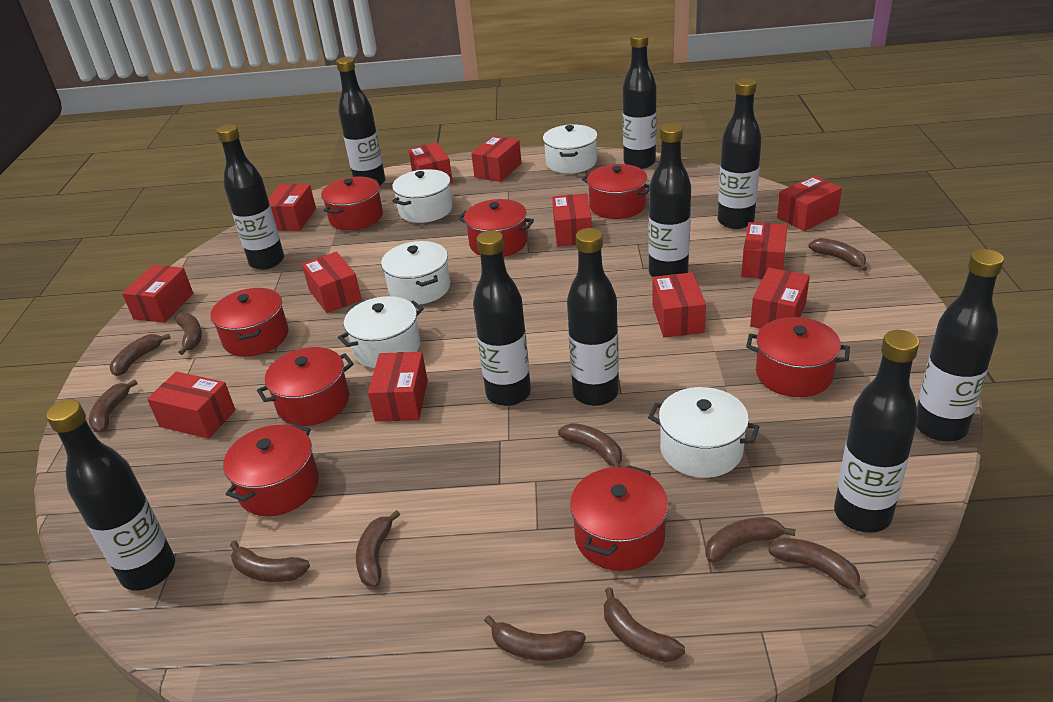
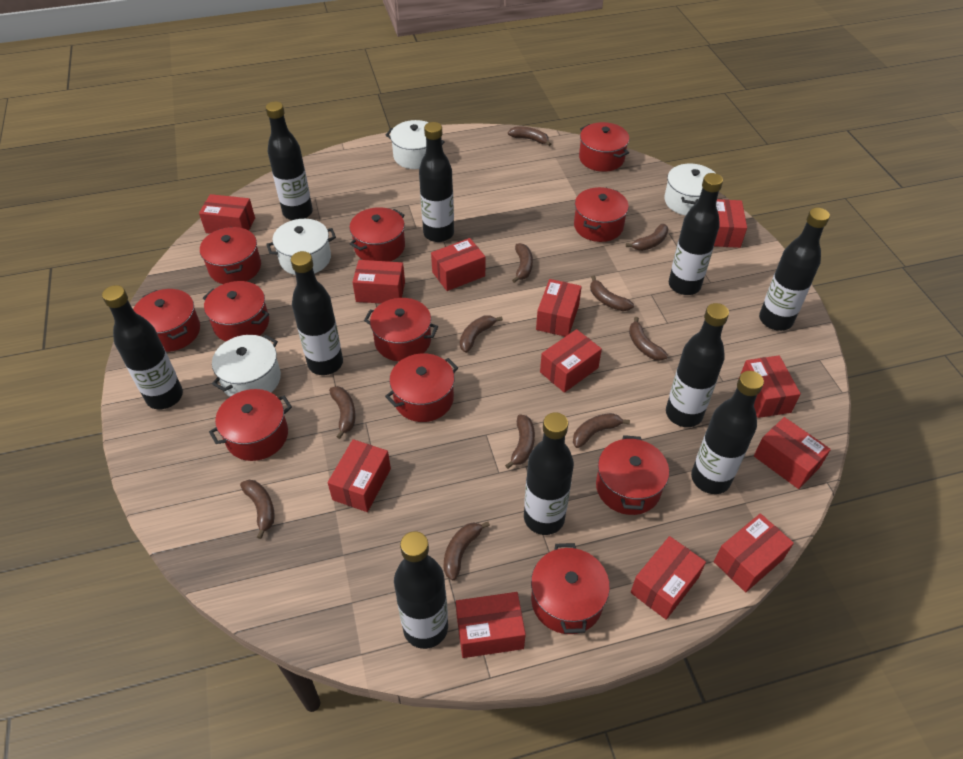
red pot: [210,288,288,357] [223,424,319,516] [257,347,354,426] [321,177,383,230] [458,199,534,257] [570,465,668,571] [582,164,649,219] [746,317,850,397] = 8 -> [133,289,200,352] [200,227,261,284] [203,281,269,342] [209,389,292,461] [349,207,405,262] [364,298,438,361] [385,353,458,422] [531,543,610,634] [574,187,629,242] [579,122,629,172] [596,435,669,515] = 11
white pot: [338,296,424,368] [381,241,450,305] [392,169,453,223] [543,124,597,174] [648,387,759,478] = 5 -> [212,335,281,397] [266,219,336,275] [386,120,445,169] [664,164,715,216] = 4

